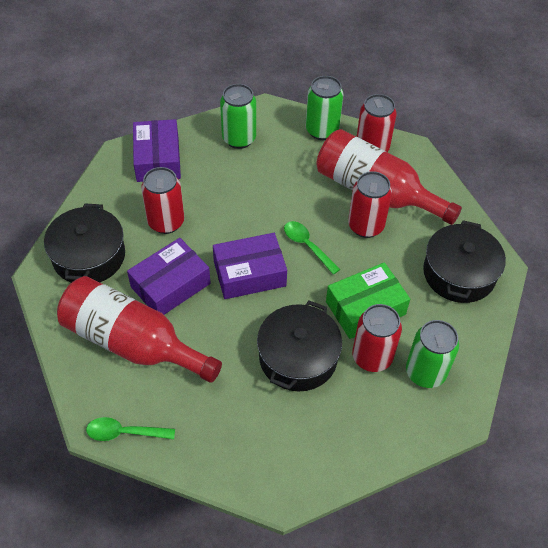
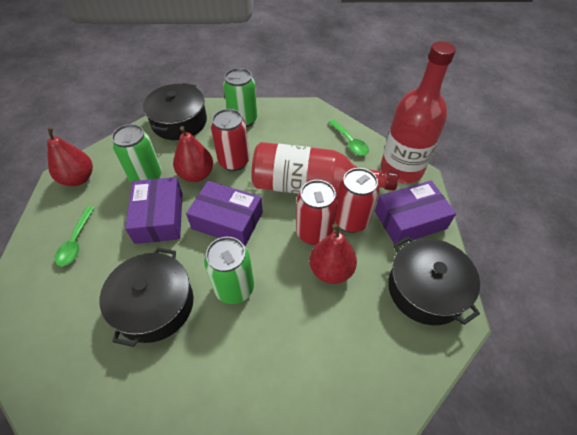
green box: [326,262,410,339] = 1 -> none = 0
red can: [141,167,184,234] [348,171,392,238] [352,304,402,372] [356,94,396,152] = 4 -> [211,109,250,171] [296,180,338,245] [335,168,379,233] = 3
red pear: none = 0 -> [47,127,93,186] [173,126,213,182] [309,224,357,284] = 3

